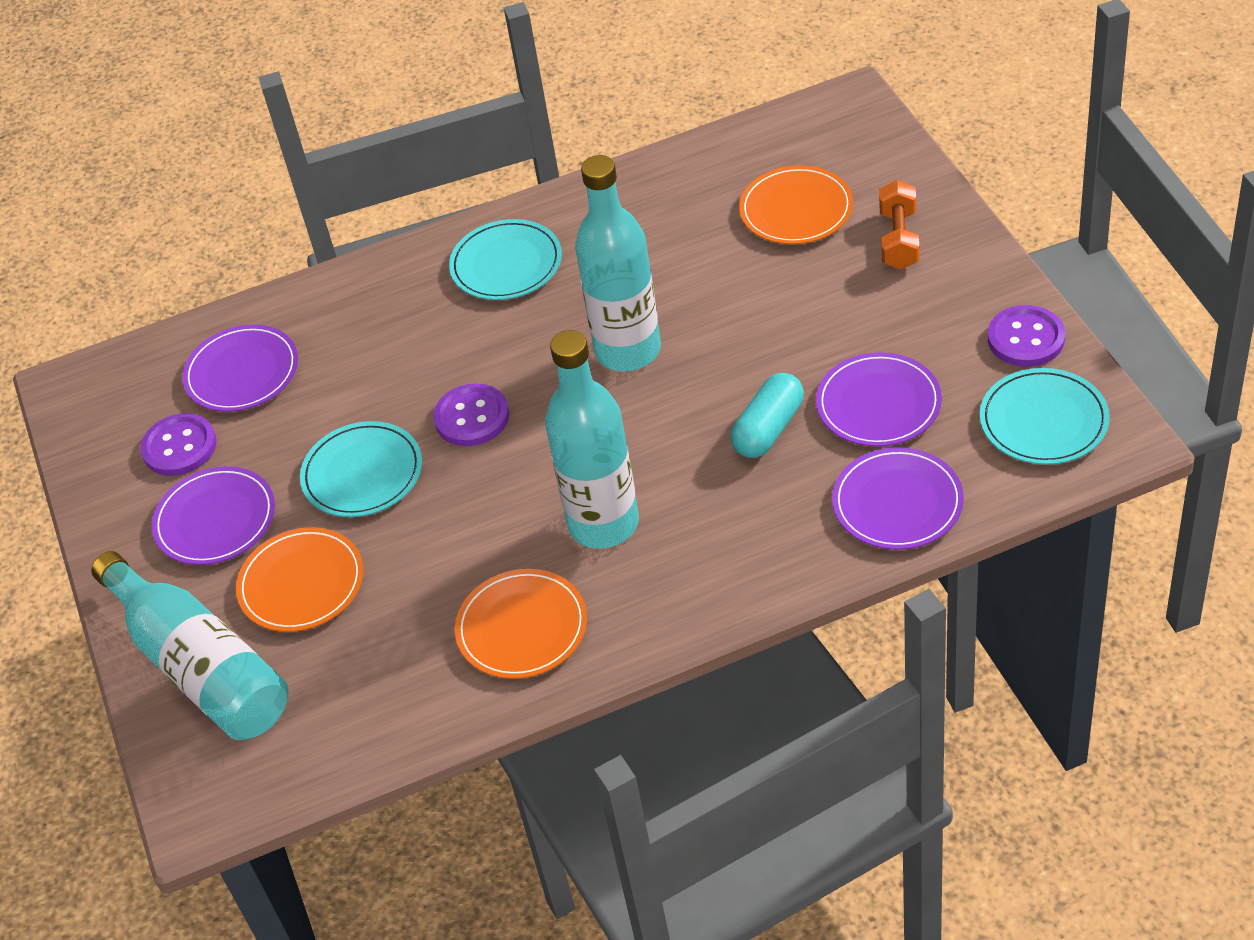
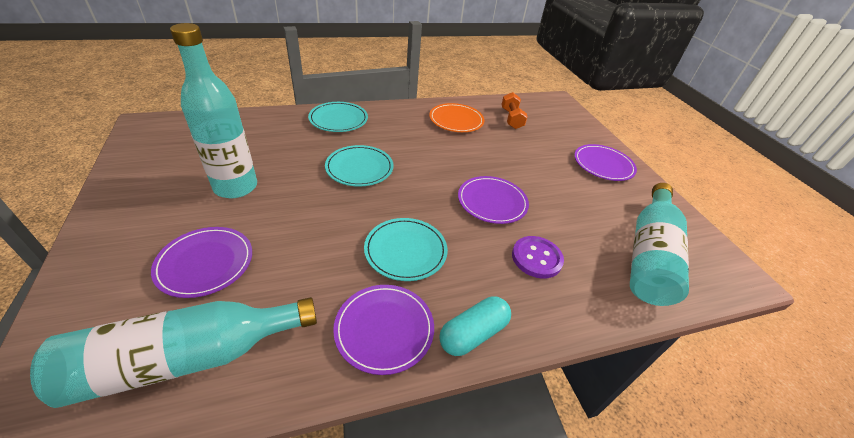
orange plate: [236,527,363,632] [455,569,587,679] [739,165,853,244] = 3 -> [429,103,484,132] = 1
purple button: [140,413,217,476] [433,383,509,446] [988,305,1065,367] = 3 -> [512,236,564,279] = 1

